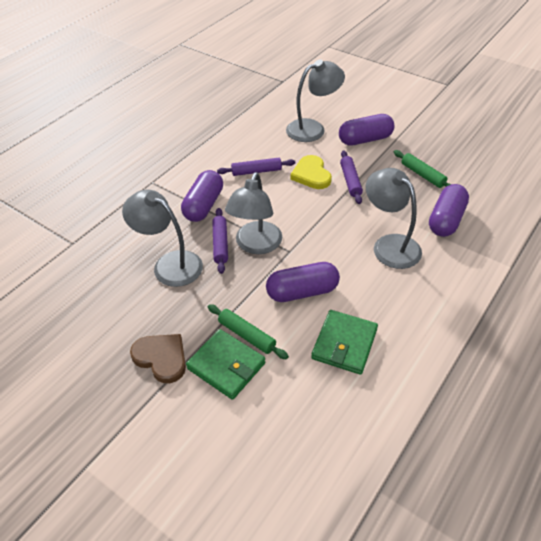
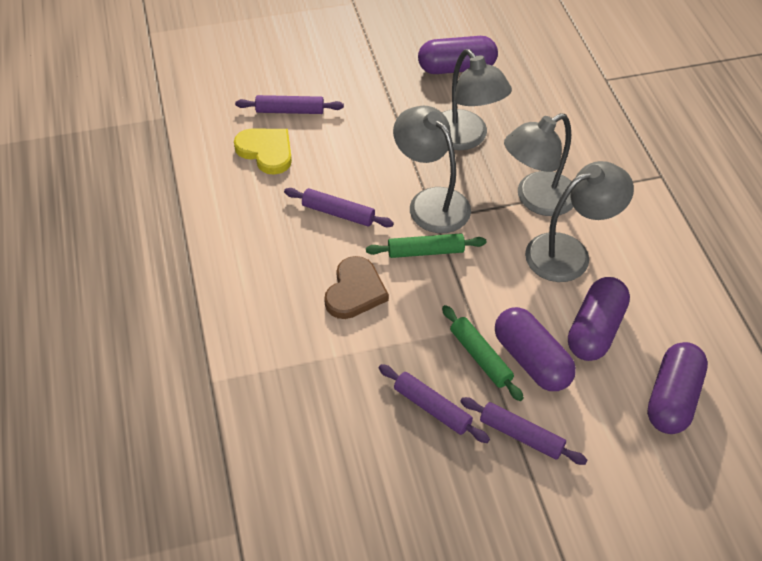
green wallet: [186,329,265,400] [311,310,378,375] = 2 -> none = 0
purple rolling pin: [212,208,228,274] [217,158,296,176] [340,150,363,204] = 3 -> [235,95,344,114] [284,188,394,227] [379,364,490,443] [460,397,588,465] = 4

